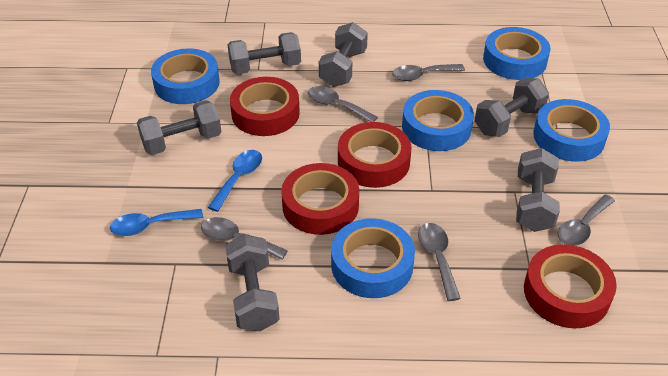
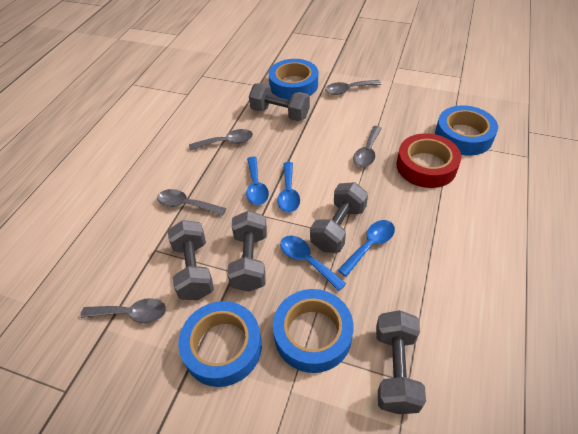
blue spoon: [110,209,203,236] [208,150,262,212] = 2 -> [246,157,269,205] [277,162,300,213] [280,235,346,291] [338,220,395,277] = 4
blue tape: [151,48,220,104] [331,218,415,298] [402,90,474,151] [483,27,551,80] [533,99,610,162] = 5 -> [178,301,262,387] [269,59,318,100] [273,289,353,373] [435,105,498,156] = 4
grey dumbbell: [137,100,222,155] [225,234,280,332] [227,32,301,74] [319,22,368,87] [475,78,549,137] [516,148,560,232] = 6 -> [168,220,214,300] [227,211,267,292] [249,83,310,121] [310,182,368,253] [376,310,426,414] = 5
red tape: [230,77,300,136] [281,163,359,235] [338,122,411,188] [524,244,617,328] = 4 -> [396,133,461,188] = 1

